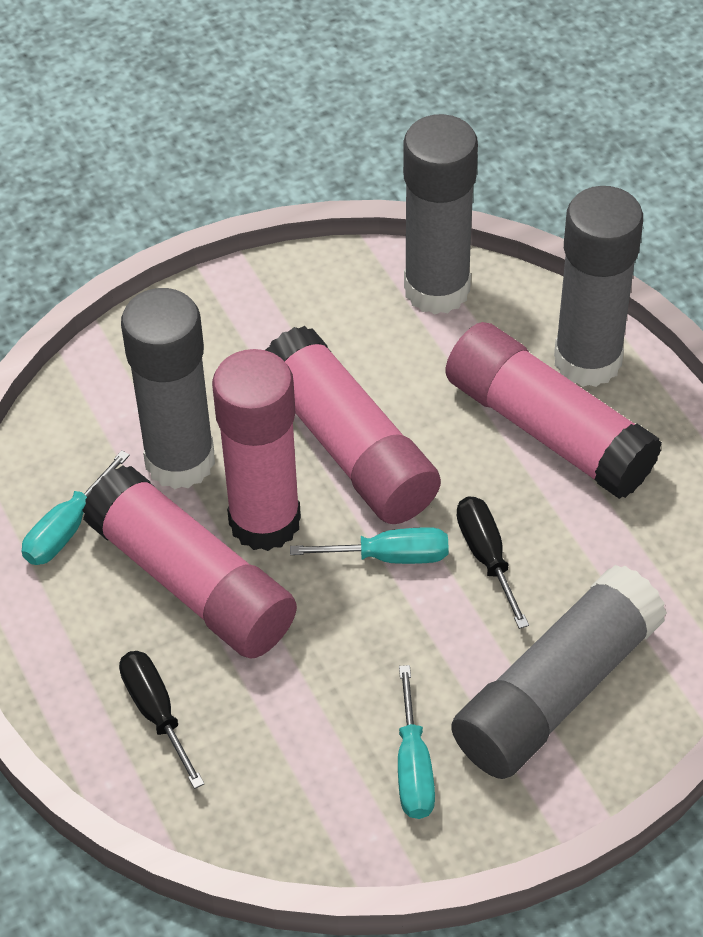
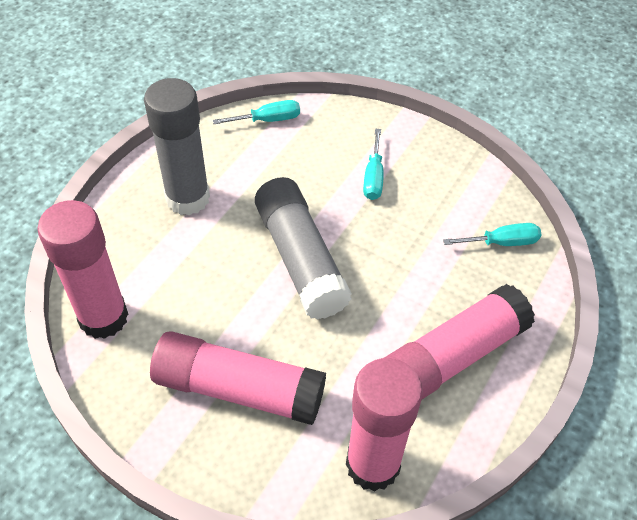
black screwdriver: [119,651,204,789] [457,496,529,629] = 2 -> none = 0
grey glue stick: [121,288,215,489] [403,114,478,314] [451,565,667,779] [554,186,643,387] = 4 -> [144,78,210,215] [255,177,352,320] = 2

